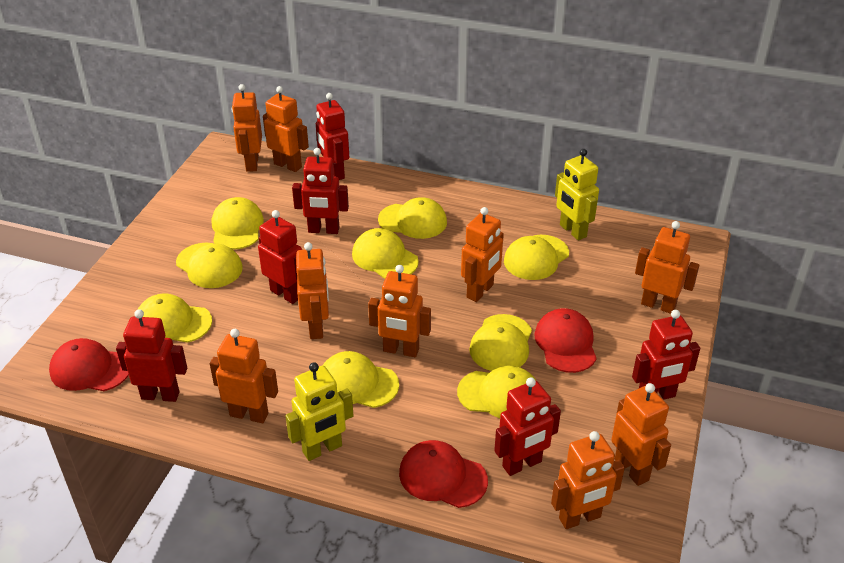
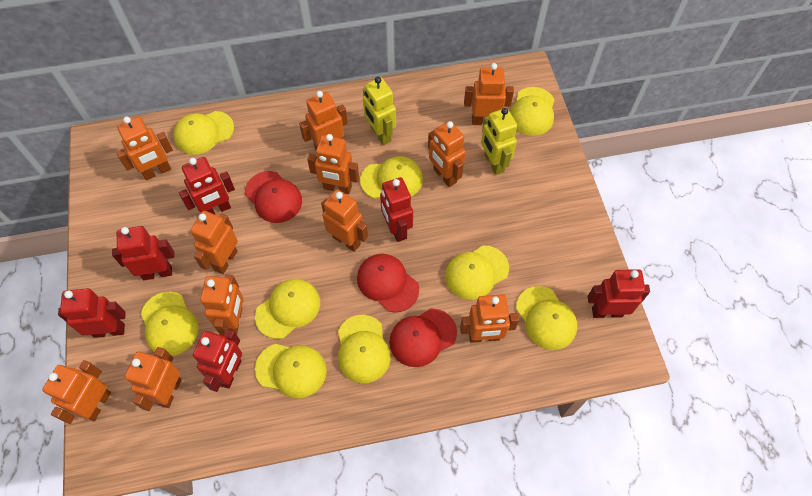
orange robot: [210,329,278,423] [232,84,262,172] [263,86,309,172] [296,242,329,339] [368,265,431,357] [461,207,504,302] [551,431,625,529] [611,383,671,486] [635,221,699,314] = 9 -> [42,360,111,424] [116,116,173,180] [125,347,182,411] [190,211,238,274] [200,275,244,336] [299,91,348,150] [307,134,359,194] [321,189,368,252] [428,121,466,187] [460,294,519,343] [464,63,514,125] = 11

